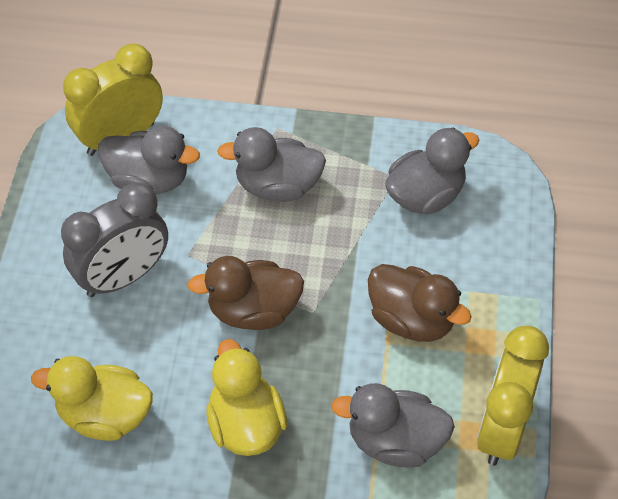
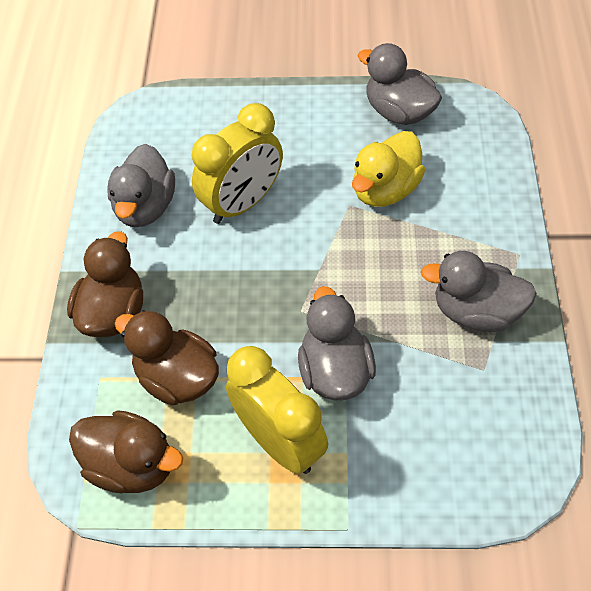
brown duck: [187,256,304,330] [368,264,472,342] = 2 -> [67,231,143,337] [69,410,183,494] [115,310,219,406] = 3
grey clock: [61,182,168,297] = 1 -> none = 0
yellow duck: [31,356,153,441] [206,339,287,456] = 2 -> [352,131,425,207] = 1

